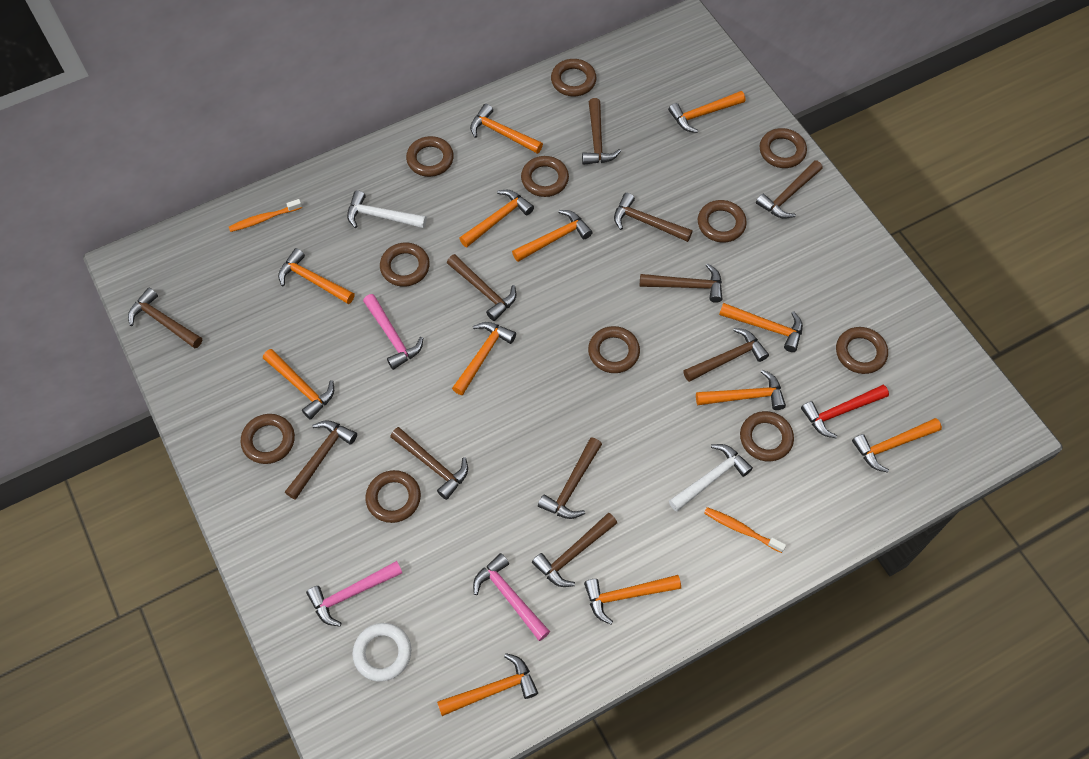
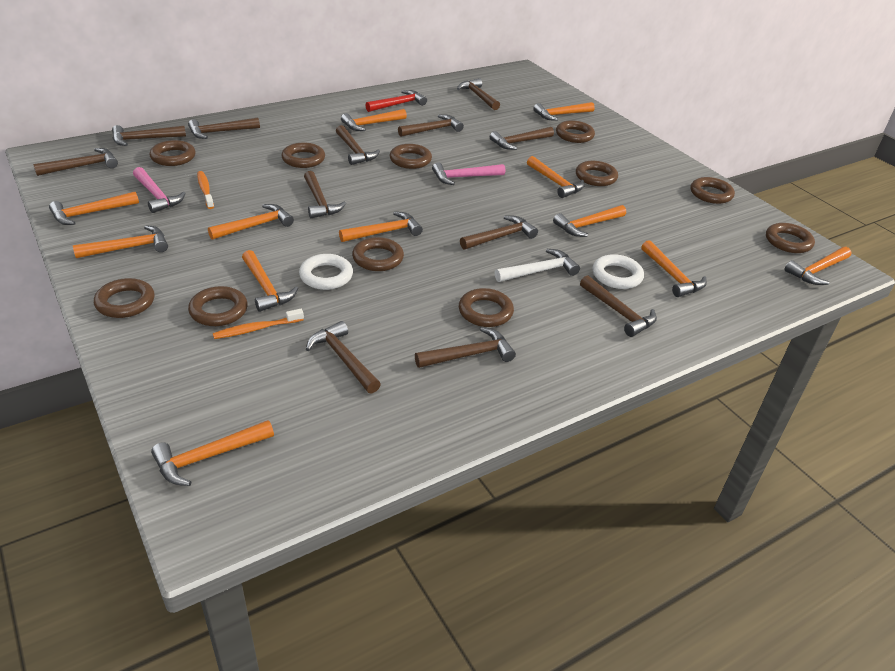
brown hammer: [128,288,202,348] [285,420,357,500] [390,427,468,500] [447,254,517,321] [532,513,617,587] [538,437,602,519] [582,98,621,165] [614,193,693,242] [640,263,722,303] [684,328,769,382] [756,160,823,219] = 11 -> [33,148,118,176] [112,125,186,146] [188,118,260,139] [304,171,346,218] [306,321,381,393] [336,125,380,165] [398,114,464,137] [415,327,516,368] [457,78,500,110] [460,215,538,249] [490,127,554,150] [580,275,657,337] = 12
pink hammer: [306,561,402,627] [363,294,423,370] [473,553,550,641] = 3 -> [133,167,186,213] [432,162,505,185] = 2
white hammer: [347,190,427,228] [669,444,753,512] = 2 -> [495,249,580,282] = 1
white ring: [353,623,411,682] = 1 -> [299,254,353,290] [593,254,644,289] = 2

